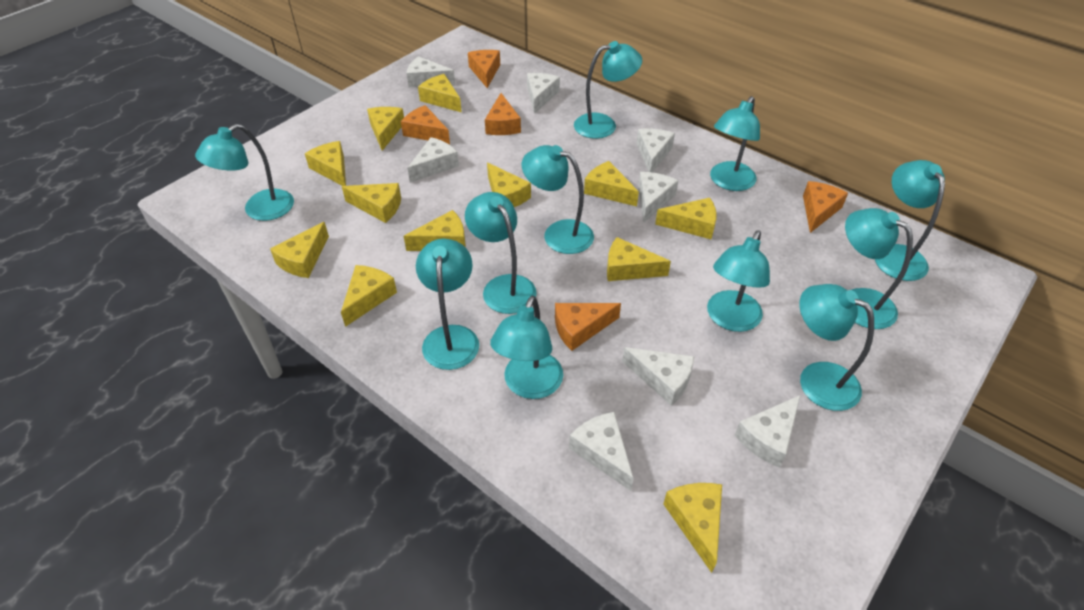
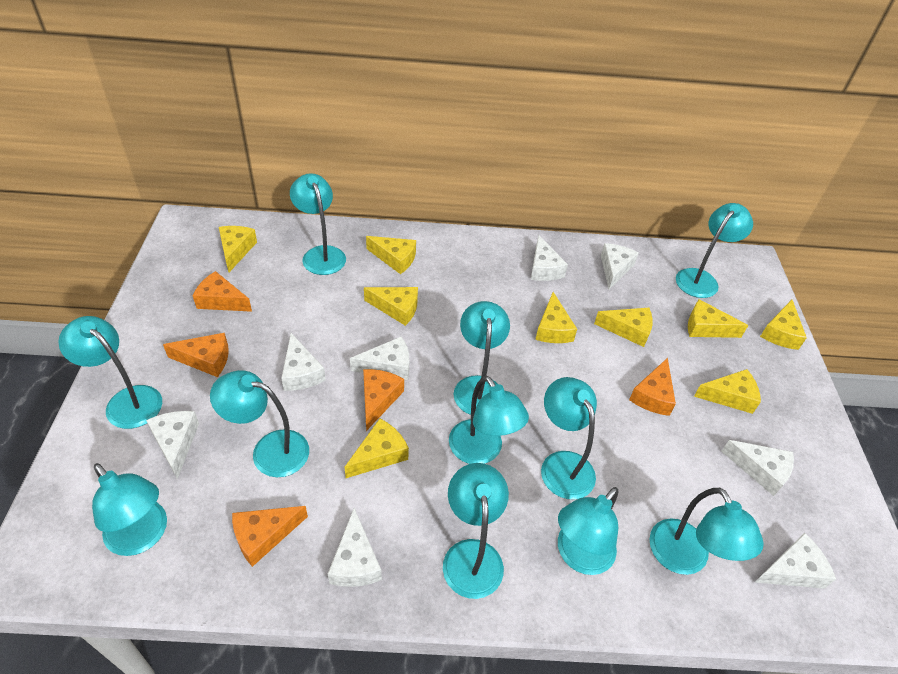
yellow cheese: [270,222,329,278] [305,141,346,186] [341,265,397,327] [342,183,401,223] [367,107,404,151] [404,210,466,251] [418,74,462,112] [487,162,531,207] [584,161,639,206] [607,237,671,281] [655,198,717,239] [663,483,722,573] = 12 -> [219,226,257,272] [345,419,409,478] [364,287,418,326] [366,236,416,274] [535,292,577,343] [594,308,653,347] [688,299,748,338] [694,369,761,414] [760,300,807,350] = 9

